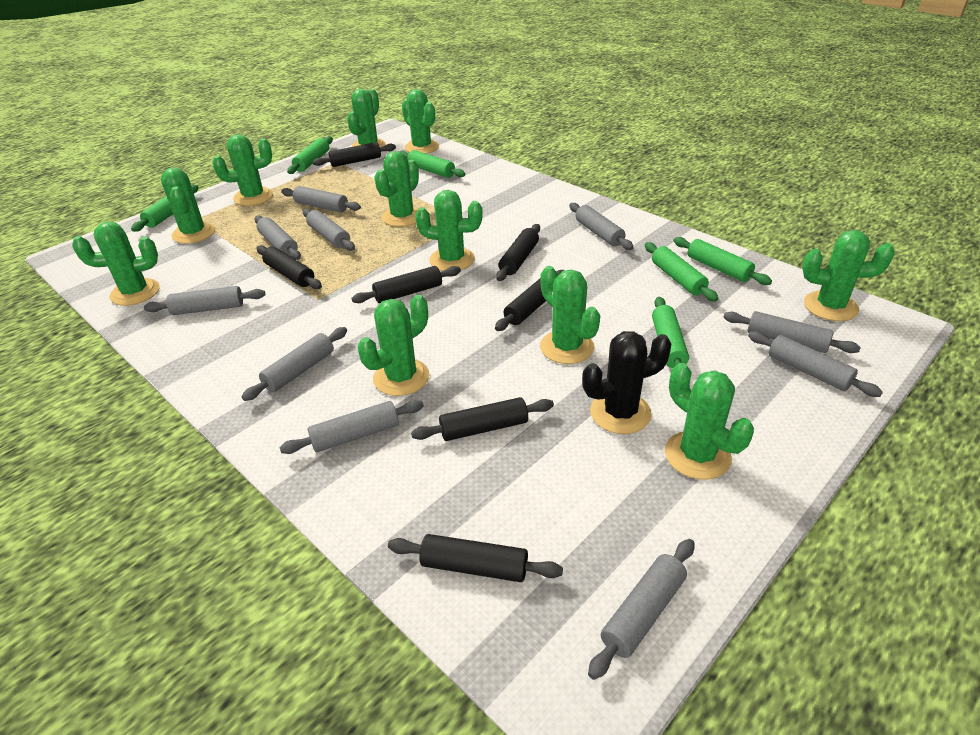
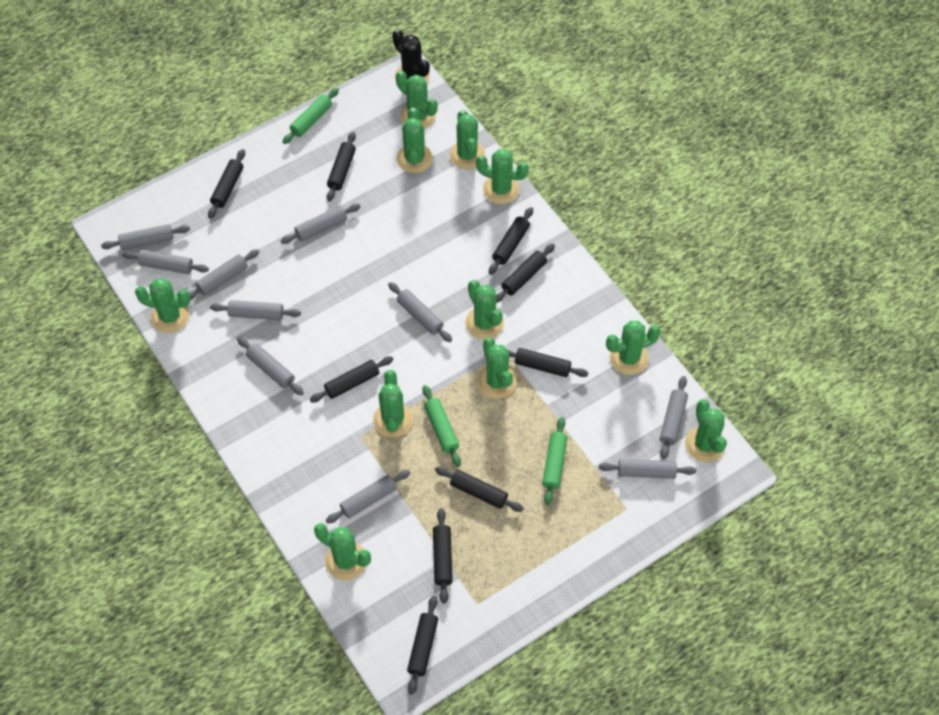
black rolling pin: [257,245,322,289] [313,142,396,167] [352,266,461,303] [388,534,563,582] [411,397,554,441] [495,270,565,331] [496,224,540,281] = 7 -> [208,149,245,219] [310,356,393,402] [327,132,356,202] [407,596,438,695] [433,508,453,604] [435,467,523,512] [489,207,533,275] [496,244,555,303] [509,348,588,377] = 9
green rolling pin: [131,185,198,232] [287,136,333,174] [400,150,465,178] [645,242,718,302] [652,297,689,368] [674,237,772,285] = 6 -> [282,88,339,144] [423,385,461,467] [542,417,567,505] = 3

